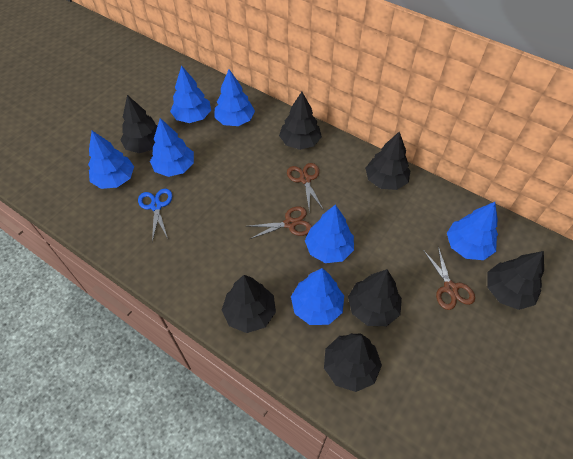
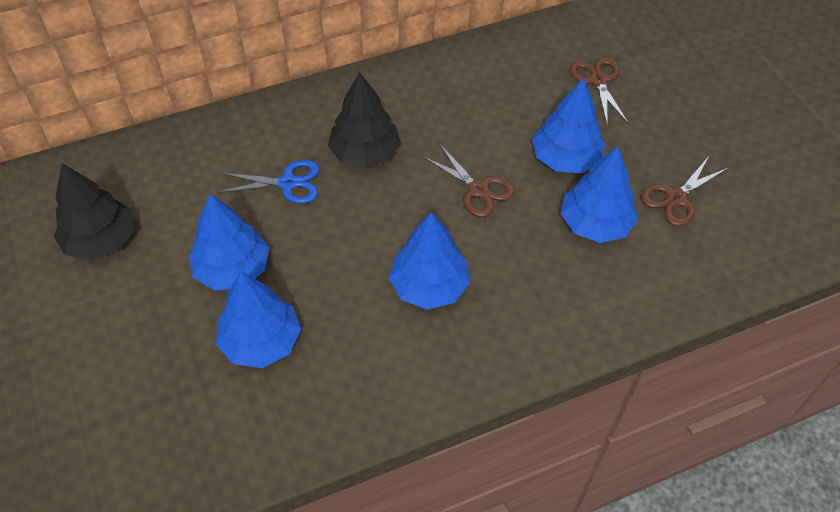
black tree: [120,95,157,153] [222,275,276,333] [279,92,322,150] [324,333,382,392] [348,269,402,326] [365,132,410,190] [487,251,544,310] = 7 -> [54,163,134,261] [328,72,401,168] = 2
blue tree: [88,131,134,189] [150,118,194,177] [170,65,211,123] [214,69,255,126] [291,268,344,325] [305,204,354,263] [447,202,498,260] = 7 -> [189,194,269,291] [216,271,301,368] [389,212,470,310] [532,78,605,173] [561,146,638,243] = 5

